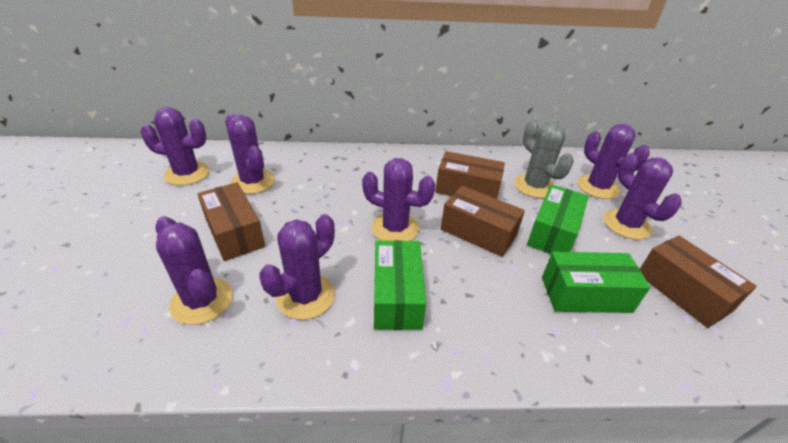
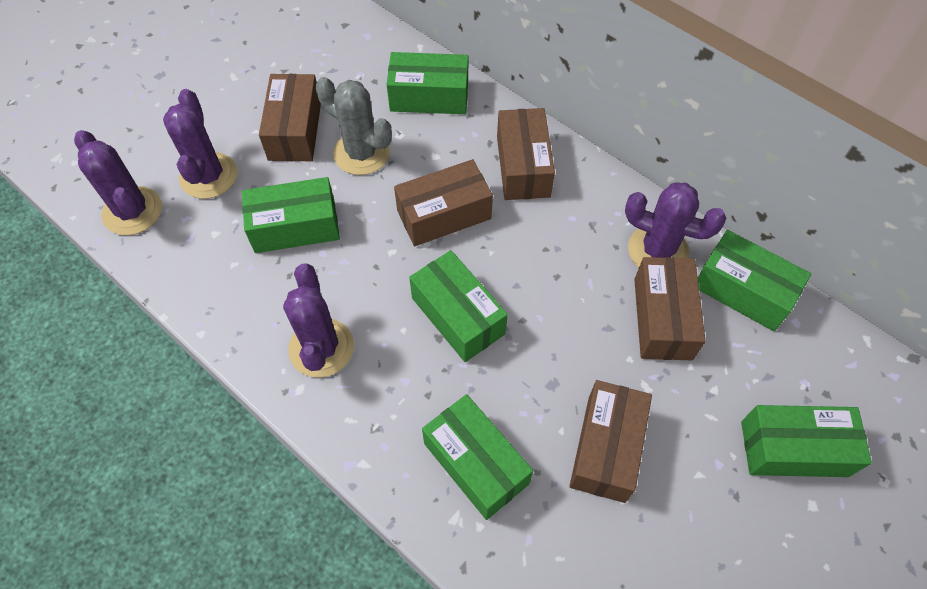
brown box: [197,182,265,261] [435,151,505,199] [441,186,525,257] [640,236,757,328] = 4 -> [259,74,321,161] [394,159,493,246] [497,108,555,200] [570,380,652,503] [634,257,706,360] = 5
green box: [374,240,426,330] [527,184,589,254] [542,252,650,313] = 3 -> [242,177,340,253] [387,52,468,114] [409,250,508,362] [422,394,533,520] [698,230,811,331] [741,405,872,477] = 6
purple cactus: [141,107,209,186] [155,216,233,325] [225,114,275,194] [259,214,335,320] [362,158,436,241] [577,124,650,199] [603,153,682,240] = 7 -> [74,130,162,235] [163,89,237,199] [283,264,354,377] [625,183,726,268] = 4

